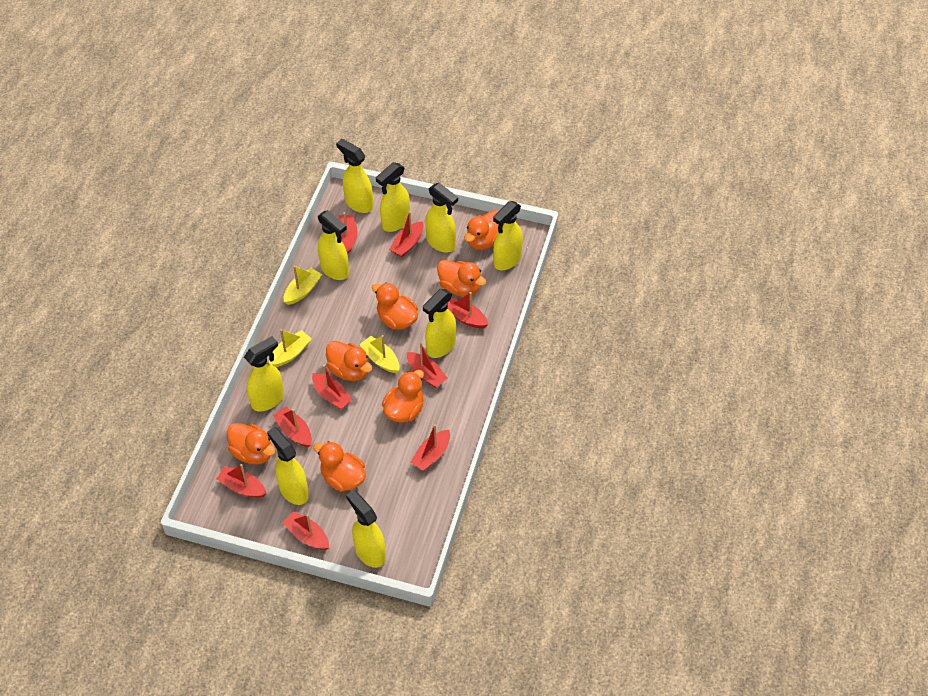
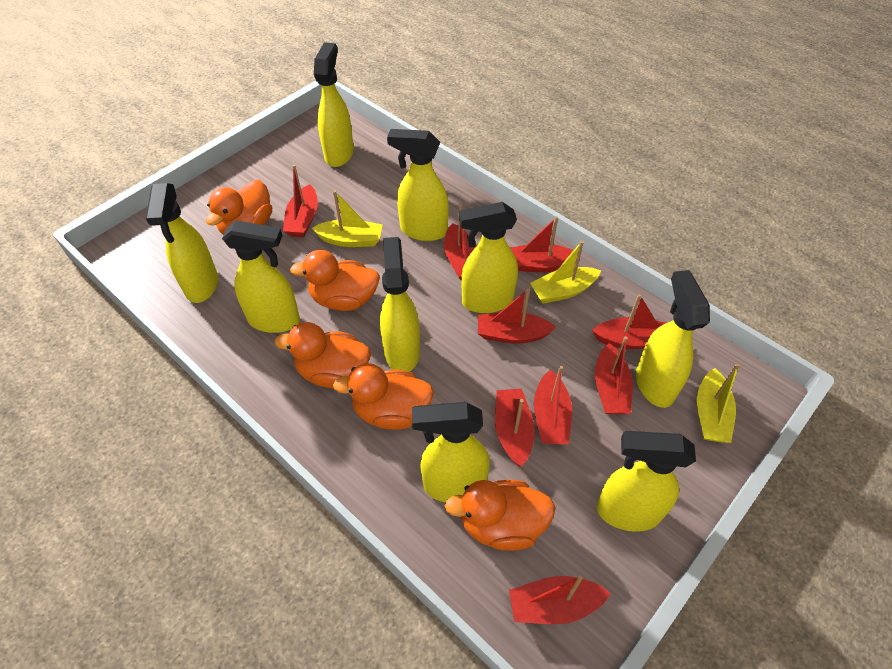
orange duck: [227,423,275,464] [314,441,366,492] [326,341,372,381] [372,283,418,330] [382,370,424,423] [437,260,486,296] [465,210,499,250] = 7 -> [206,180,272,235] [274,322,371,388] [290,250,380,311] [333,363,434,430] [445,480,555,551] = 5

